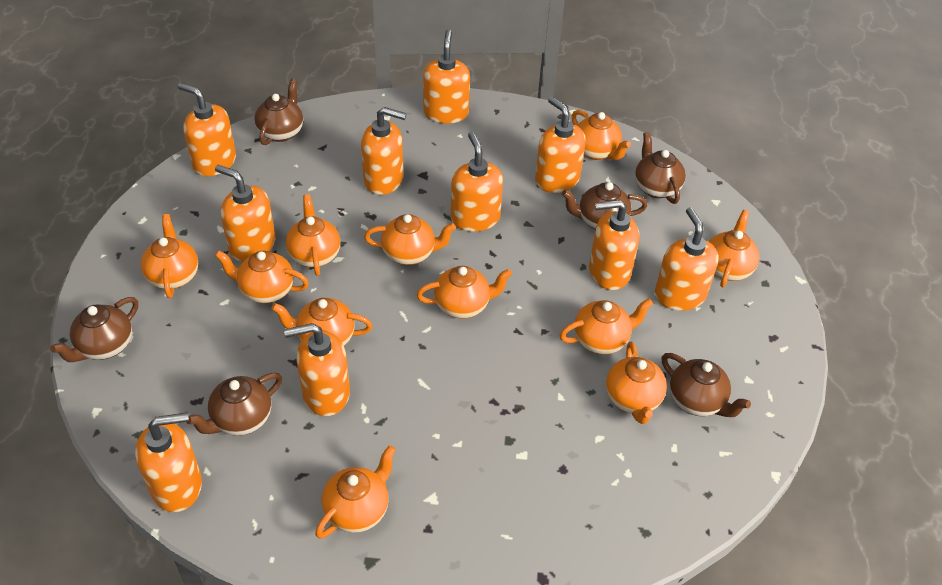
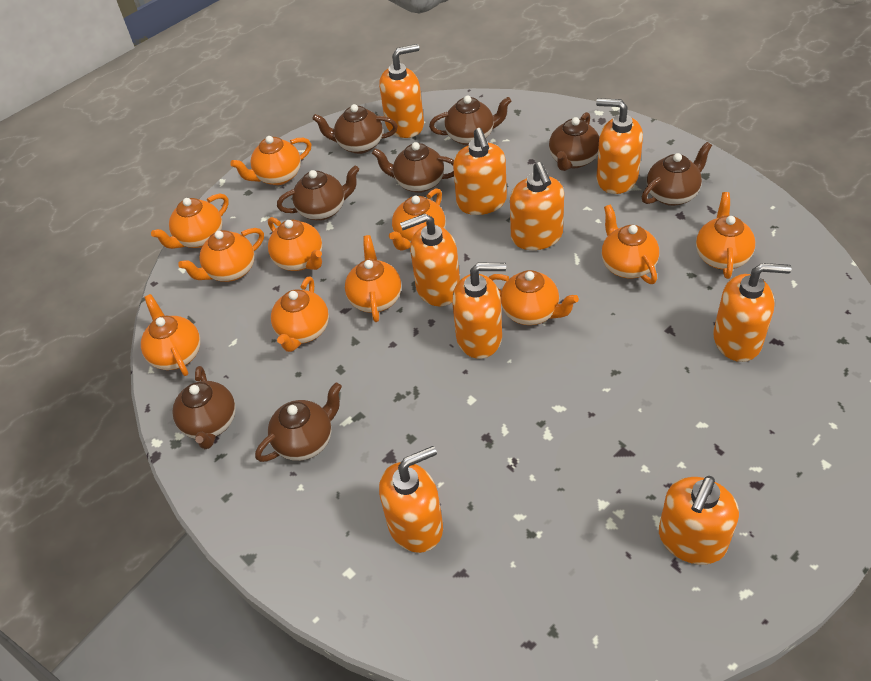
brown teapot: [50,297,138,362] [186,373,282,436] [254,79,303,145] [562,182,647,229] [635,132,686,204] [661,353,751,417] = 6 -> [173,366,236,449] [255,382,342,462] [277,166,360,221] [312,104,398,154] [372,142,454,193] [429,96,512,146] [549,112,599,171] [642,142,712,206] = 8
orange soap dispenser: [135,412,202,512] [178,83,236,176] [215,165,275,262] [284,323,350,416] [361,107,406,195] [423,30,470,123] [451,132,503,232] [535,97,586,193] [589,200,639,290] [655,207,719,311] = 10 -> [379,44,424,138] [379,446,443,553] [400,213,460,306] [452,263,506,359] [453,128,507,215] [510,162,564,250] [596,98,643,194] [659,476,739,565] [713,263,792,362] = 9

